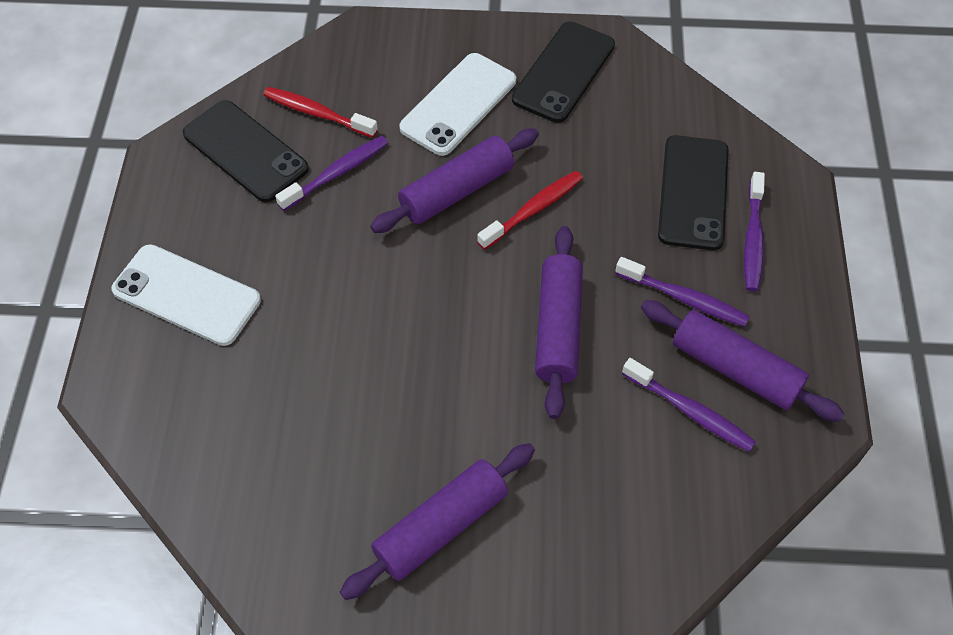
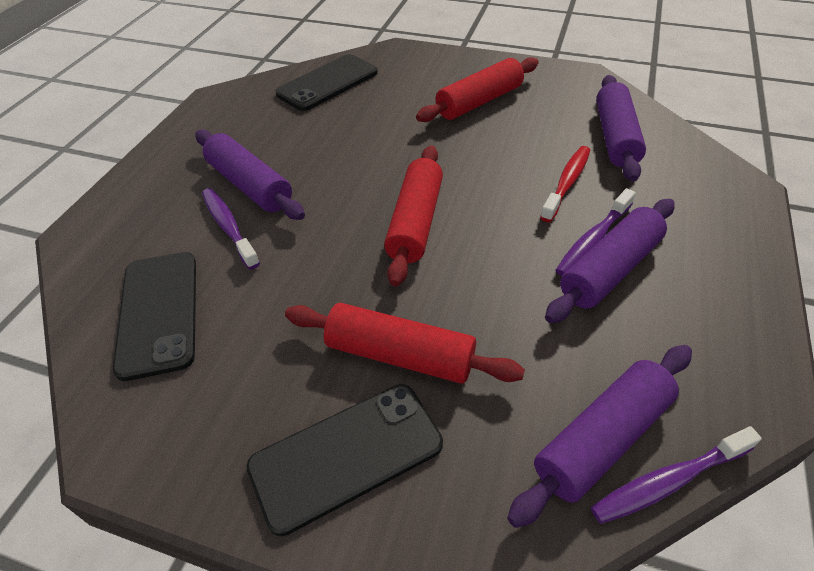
purple toothbrush: [275,136,388,211] [615,257,750,327] [622,358,756,452] [744,172,765,292] = 4 -> [202,188,260,269] [556,188,636,276] [591,426,762,524] = 3
red rolling pin: none = 0 -> [285,303,525,384] [384,145,443,286] [416,57,539,122] = 3
red toothbrush: [263,87,378,138] [477,171,583,250] = 2 -> [540,146,590,222] = 1
white phone: [112,244,261,346] [399,53,516,156] = 2 -> none = 0

